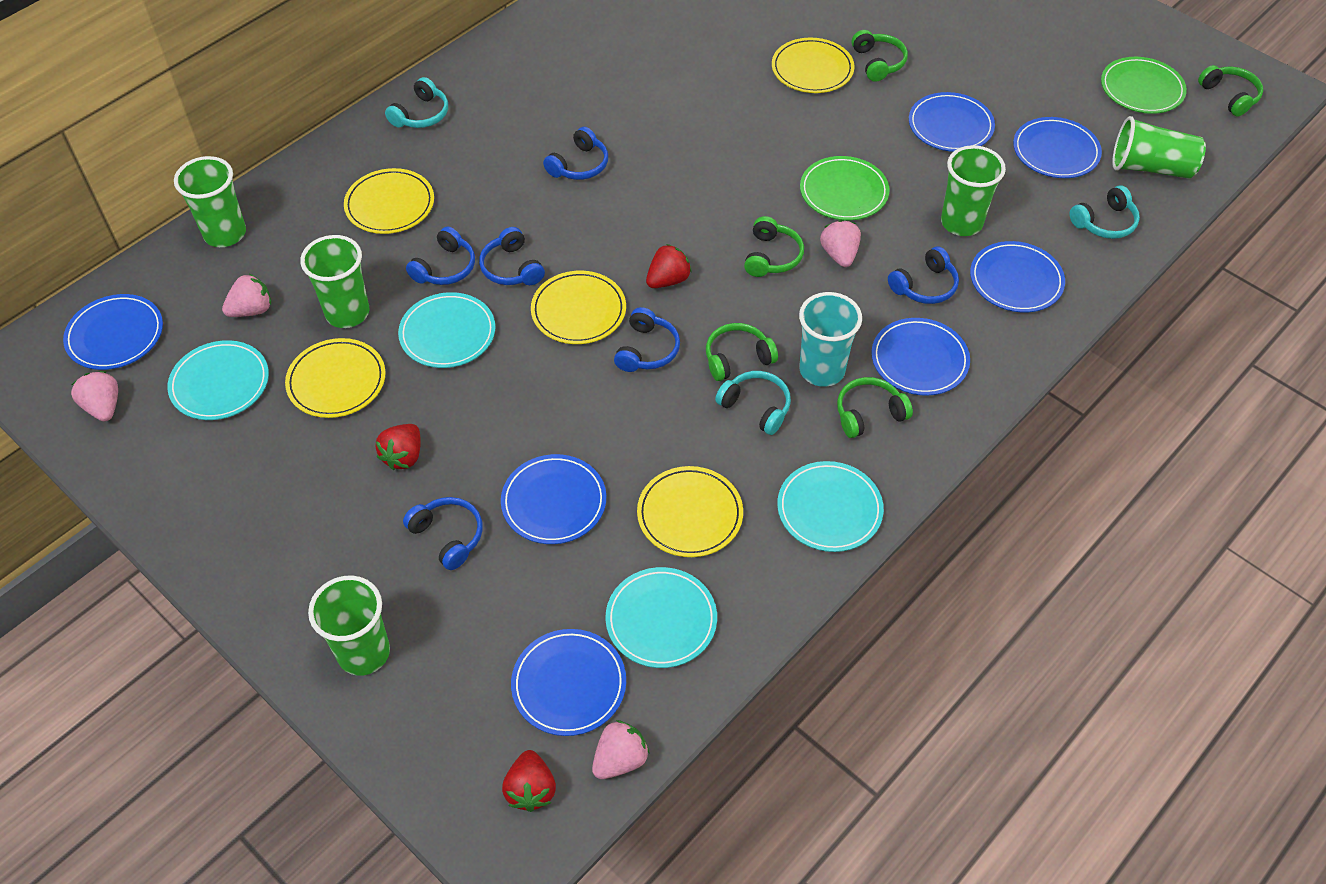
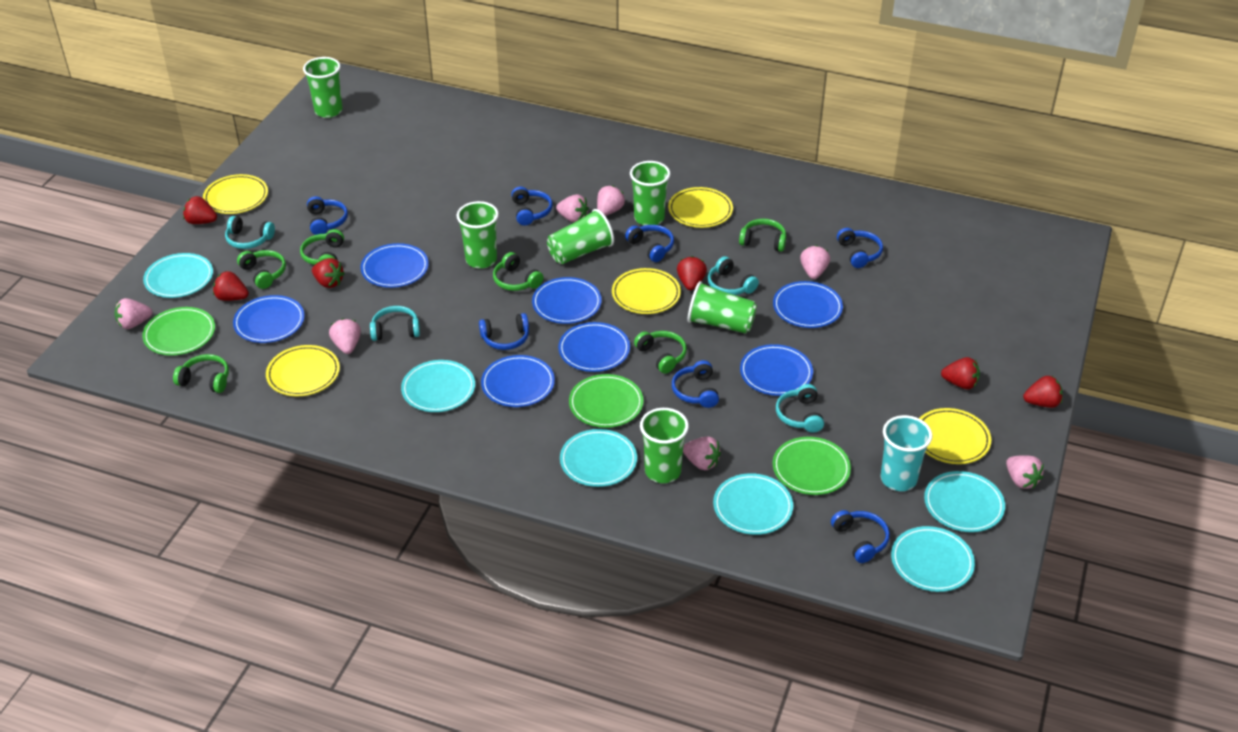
blue headphones: [403,497,483,570] [406,226,475,285] [479,227,545,285] [543,127,608,180] [614,307,680,372] [888,246,959,304] = 6 -> [307,196,348,235] [479,313,529,350] [511,187,553,225] [625,225,674,262] [672,360,719,408] [831,510,890,563] [837,228,883,268] = 7
green cup: [174,156,246,247] [300,235,369,328] [308,576,390,676] [941,145,1006,236] [1112,116,1206,179] = 5 -> [303,57,343,118] [457,201,499,269] [547,209,614,264] [630,161,670,225] [640,408,689,483] [688,281,757,334] = 6
green headphones: [706,323,778,381] [744,216,804,277] [837,377,913,438] [852,30,908,82] [1198,65,1263,116] = 5 -> [173,354,229,393] [237,250,286,289] [300,229,344,265] [493,252,544,291] [634,331,687,374] [739,219,786,252] = 6
green plate: [800,156,889,220] [1101,57,1187,114] = 2 -> [142,307,215,356] [569,374,644,428] [773,437,851,495] = 3
pink strawberry: [71,371,118,422] [222,274,271,317] [592,720,650,779] [820,220,861,267] = 4 -> [114,298,152,329] [329,318,361,354] [556,194,589,223] [597,185,625,216] [683,436,721,470] [800,245,830,279] [1006,455,1044,489] = 7
red strawberry: [375,424,421,470] [502,750,556,812] [646,244,692,288] = 3 -> [183,196,217,224] [213,271,249,301] [312,258,345,288] [677,256,707,290] [941,357,980,389] [1023,376,1063,408] = 6
turquoise headphones: [385,77,448,128] [715,371,791,435] [1069,185,1140,239] = 3 -> [225,216,275,249] [370,306,420,341] [707,256,759,295] [776,384,824,433] = 4
turquoise plate: [167,340,269,420] [398,292,496,368] [606,567,717,668] [777,461,884,552] = 4 -> [143,253,213,298] [401,360,475,412] [560,429,637,487] [713,473,793,535] [891,526,975,592] [924,471,1005,532] = 6

